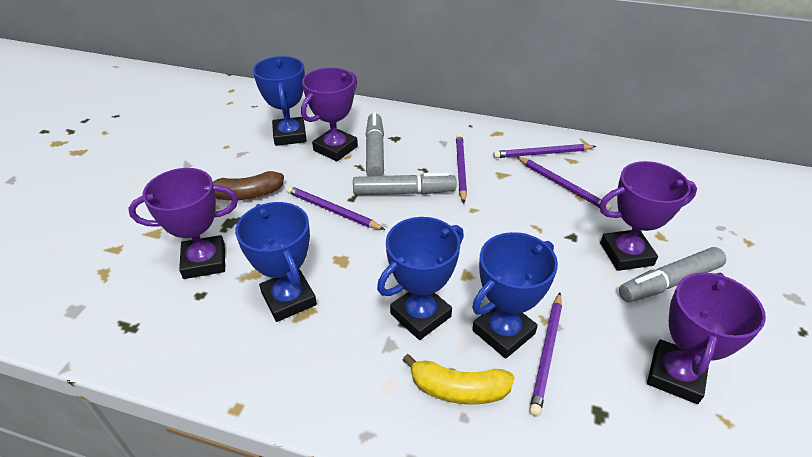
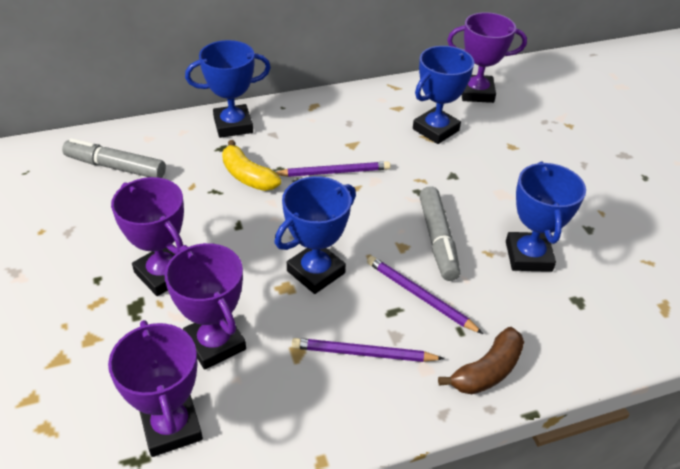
grey marker: [353,172,457,195] [366,112,384,176] [619,247,726,303] = 3 -> [62,138,166,178] [419,186,460,281] = 2
purple pencil: [286,186,385,230] [456,134,467,203] [493,144,596,158] [516,156,612,211] [529,293,562,417] = 5 -> [275,161,391,177] [292,338,444,362] [367,256,483,334] = 3

